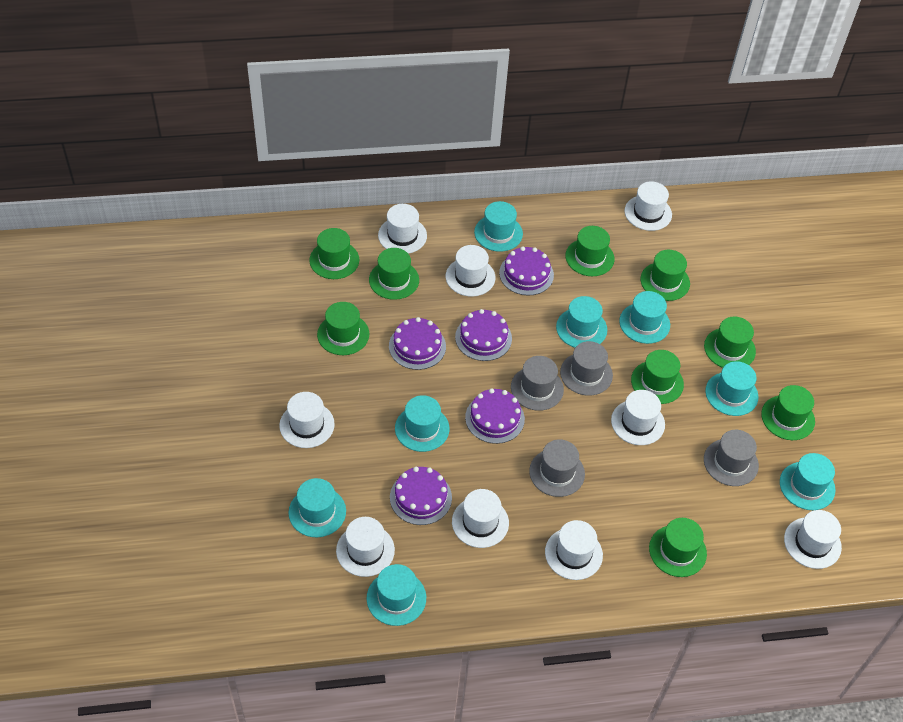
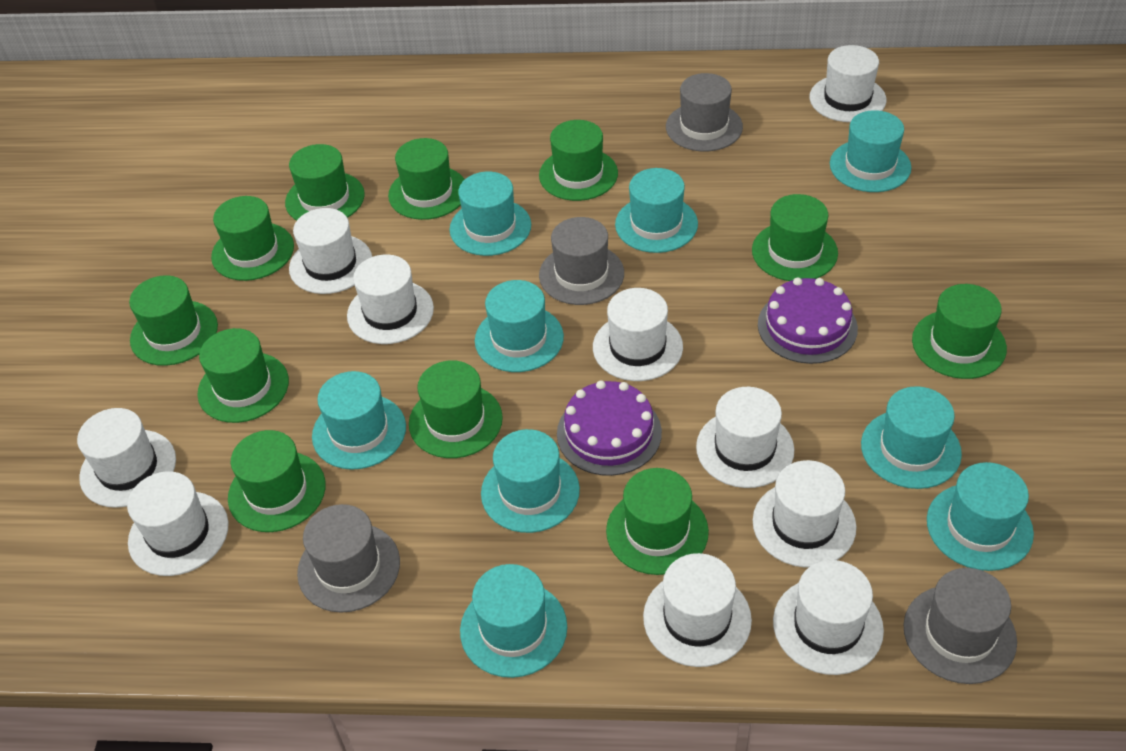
green hat: [309,228,359,279] [317,302,369,355] [369,248,419,300] [565,226,615,276] [631,350,684,404] [641,250,690,301] [649,518,707,577] [704,316,756,368] [761,385,815,440] = 9 -> [129,275,218,366] [197,328,289,423] [211,196,294,281] [228,430,326,532] [285,144,365,220] [388,138,465,220] [409,360,503,458] [539,120,618,201] [606,468,709,575] [752,194,838,281] [912,284,1007,379] = 11
purple cake: [389,317,446,370] [390,467,452,525] [455,309,512,361] [465,388,525,444] [499,246,554,295] = 5 -> [557,380,662,476] [758,277,858,364] = 2
turquoise hat: [288,478,346,537] [367,564,426,626] [395,395,449,452] [474,201,523,252] [556,296,607,348] [619,291,670,344] [705,361,758,416] [780,453,836,510] = 8 -> [312,371,406,470] [449,172,531,256] [460,564,567,678] [475,280,564,372] [481,429,580,533] [615,168,698,253] [830,110,911,192] [861,386,962,489] [927,462,1034,571] = 9
white hat: [279,392,335,448] [336,517,395,577] [378,204,427,254] [446,245,495,297] [452,489,509,548] [545,520,603,580] [611,390,665,445] [624,182,672,231] [784,510,842,569] = 9 -> [77,408,176,508] [127,471,229,576] [289,208,372,294] [347,254,434,344] [593,288,683,381] [643,553,752,667] [696,387,794,488] [753,460,856,568] [773,560,884,675] [809,45,886,122] = 10

